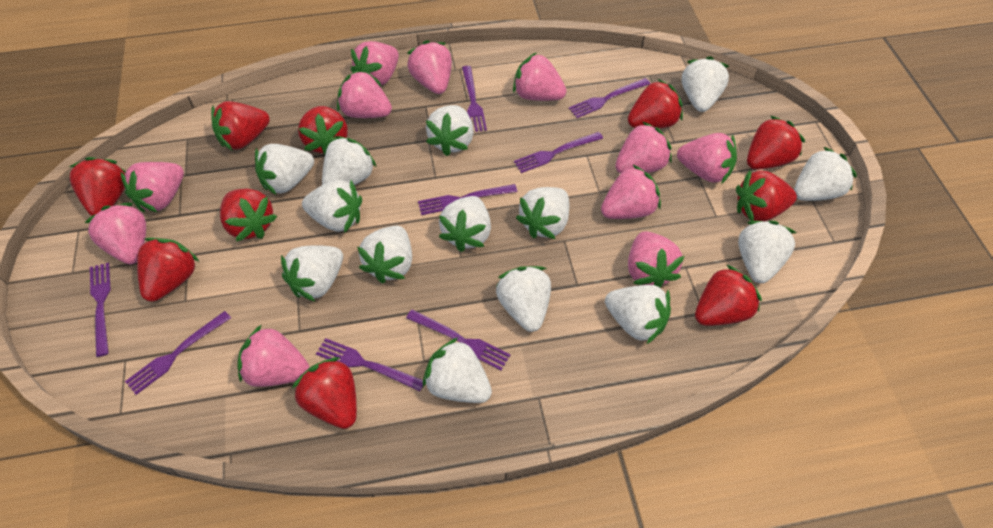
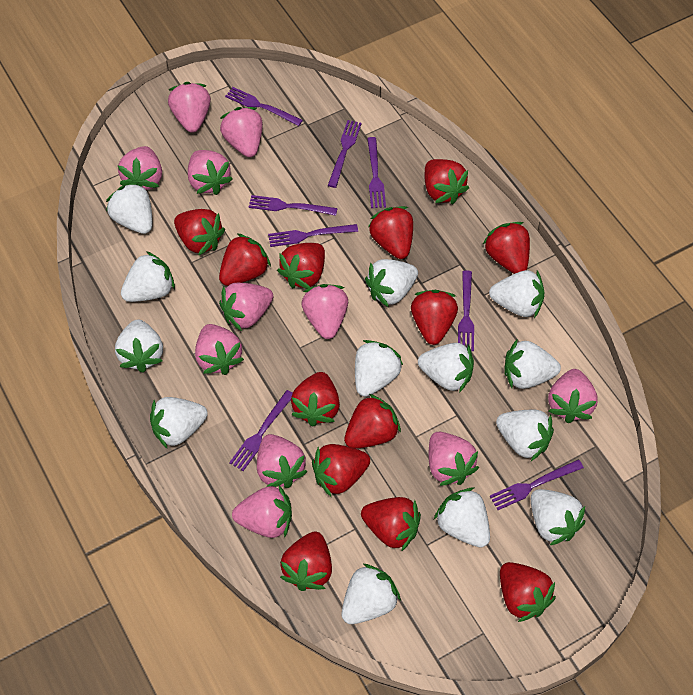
red strawberry: [69,157,126,216] [137,238,199,302] [211,101,270,150] [220,189,277,241] [292,357,357,429] [298,106,348,155] [628,79,683,128] [695,265,762,326] [736,170,797,221] [747,116,805,170] = 10 -> [174,209,225,255] [219,233,271,286] [277,243,325,289] [280,532,332,591] [291,372,340,427] [312,444,370,497] [344,394,401,449] [361,497,421,552] [368,206,413,259] [411,289,458,345] [425,159,469,204] [483,222,530,274] [500,562,556,622] = 13
white strawberry: [255,144,314,195] [281,245,343,302] [302,180,362,233] [322,136,376,185] [357,226,412,284] [423,338,492,403] [426,105,474,156] [439,196,491,252] [496,266,551,332] [516,187,569,239] [605,285,671,345] [682,56,729,112] [738,221,796,283] [794,147,857,201] = 14 -> [106,182,152,234] [115,320,163,373] [121,251,175,302] [150,397,208,449] [342,564,401,624] [355,340,403,397] [365,259,418,307] [418,343,474,393] [434,488,490,547] [489,270,545,318] [496,410,554,461] [504,340,561,389] [531,489,585,546] = 13

